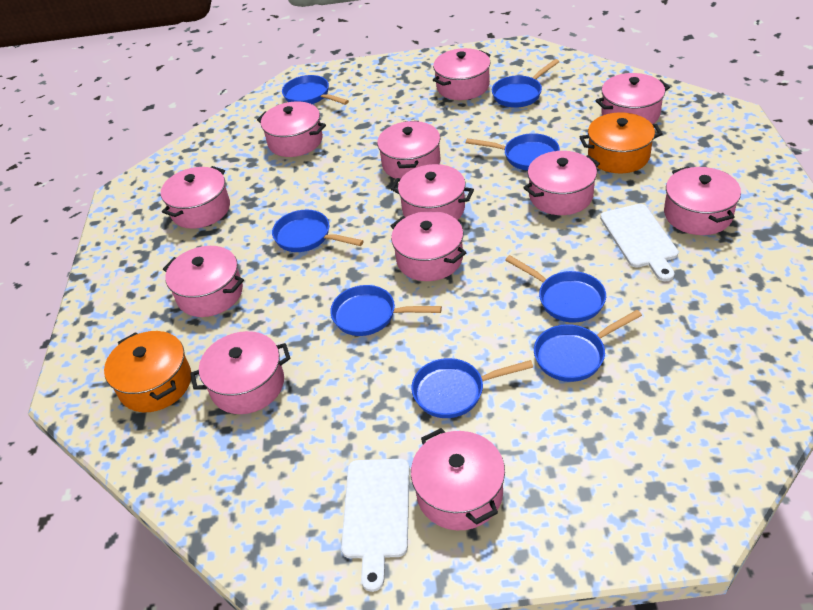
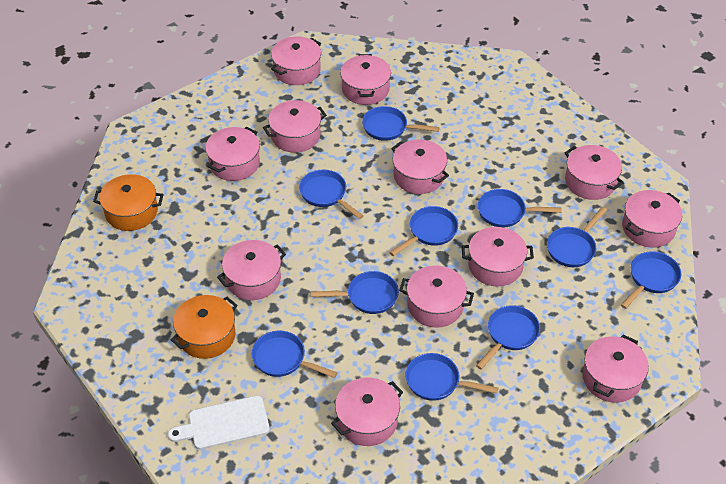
blue pan: [272,210,364,252] [282,75,349,105] [330,285,442,336] [411,358,533,418] [466,133,560,171] [492,59,560,108] [505,255,606,323] [534,310,642,382] = 8 -> [251,331,337,378] [299,170,364,219] [310,271,399,314] [362,106,439,141] [389,206,458,256] [406,353,498,401] [476,305,540,370] [478,189,561,227] [547,207,607,267] [621,251,681,309] = 10
white cutting board: [341,459,410,592] [600,204,679,281] = 2 -> [168,396,270,449] = 1

